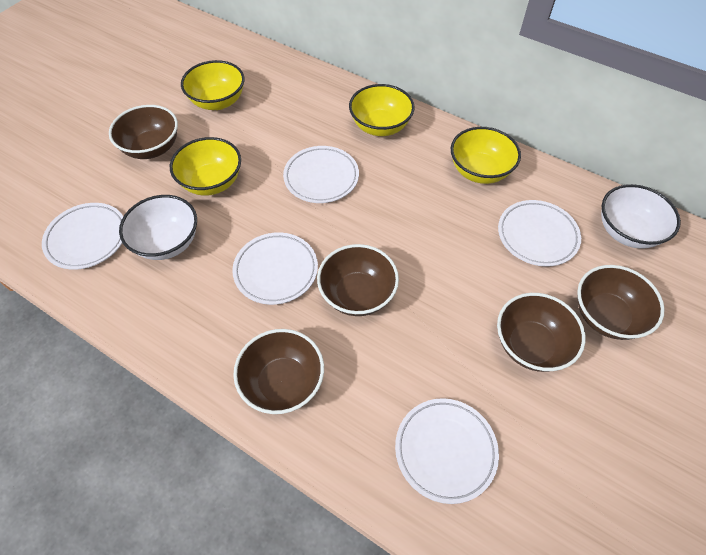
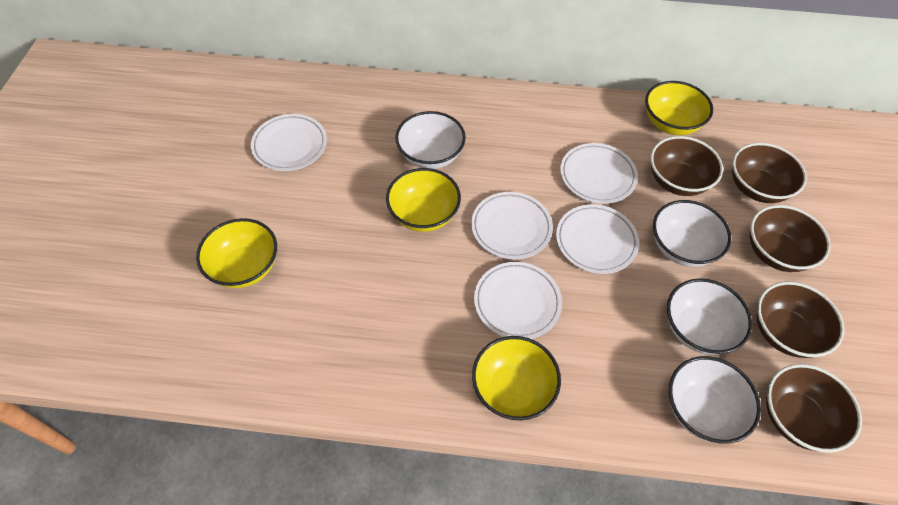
white bowl: [119,195,197,260] [601,184,681,249] = 2 -> [396,111,466,169] [653,200,731,267] [667,278,752,355] [669,356,761,444] = 4

